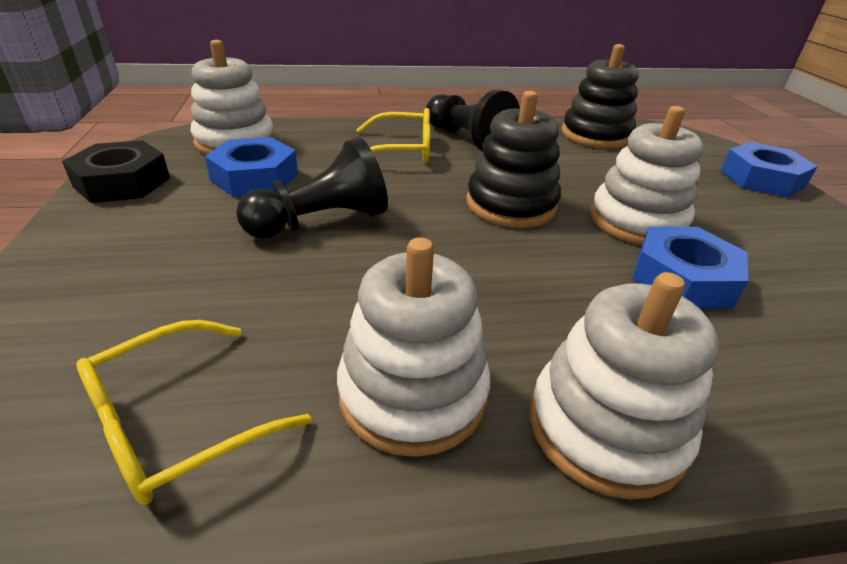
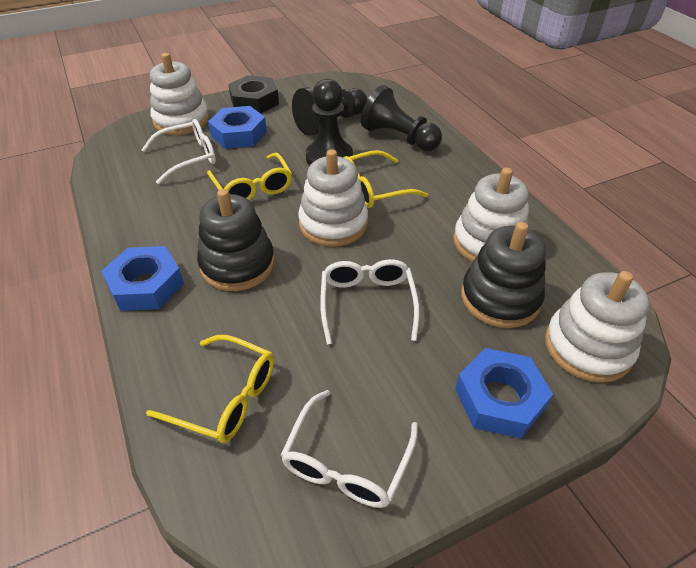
black pawn: [236,137,388,239] [426,90,520,152] = 2 -> [292,87,367,136] [306,79,353,166] [361,85,442,151] = 3
white glasses: none = 0 -> [142,119,216,184] [281,390,418,508] [320,259,420,344] = 3
yellow glasses: [76,320,311,505] [356,108,430,162] = 2 -> [146,335,274,443] [207,153,292,200] [344,150,428,208] = 3

